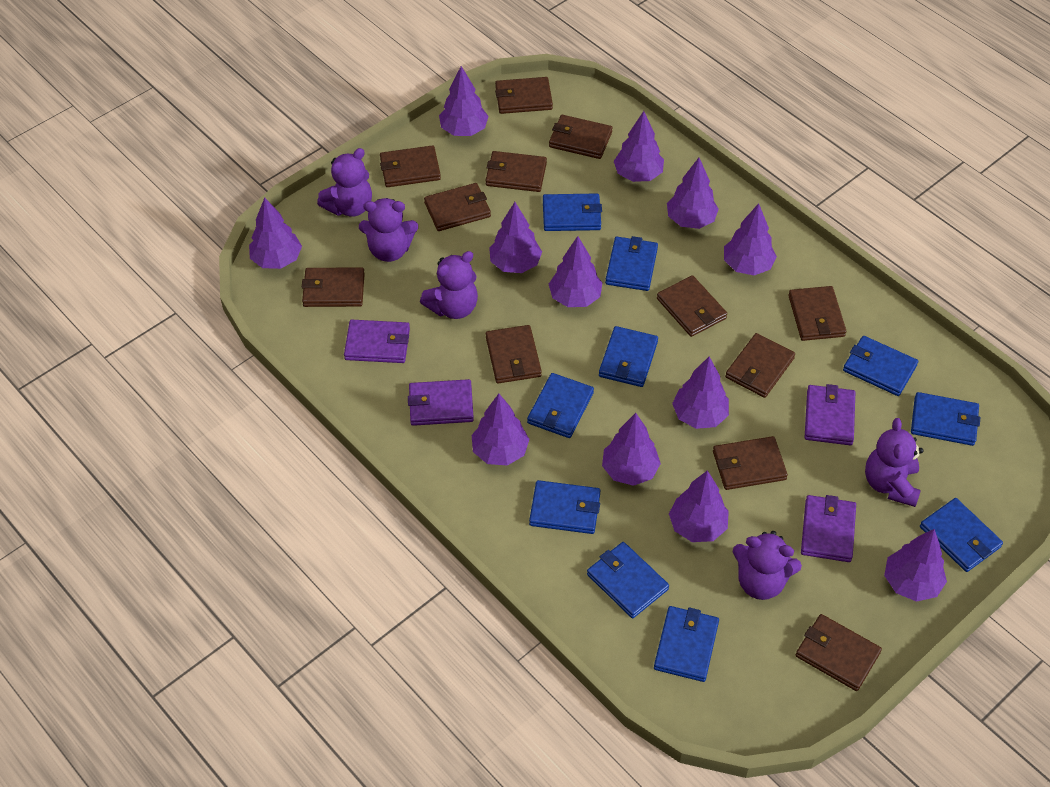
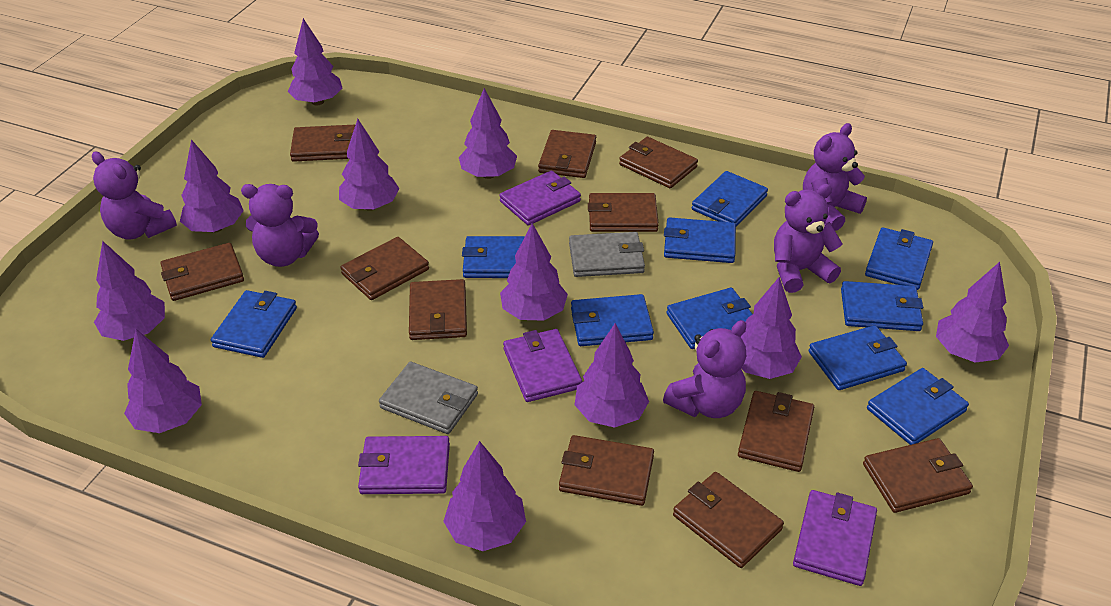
brown wallet: [302,267,365,307] [380,145,441,187] [424,183,491,231] [485,151,547,192] [486,325,542,383] [495,77,553,114] [549,115,613,159] [657,275,727,337] [713,436,788,490] [725,333,795,398] [788,286,846,341] [796,614,882,691] = 12 -> [160,243,244,301] [290,125,355,162] [340,237,429,300] [409,279,467,340] [538,130,596,178] [559,435,654,506] [588,193,659,232] [619,137,698,188] [673,472,784,568] [738,391,814,472] [863,438,973,513] = 11
grey wallet: none = 0 -> [379,362,478,434] [569,232,645,277] = 2
purple tree: [249,197,302,269] [439,66,489,136] [472,394,529,466] [489,202,542,273] [549,236,602,307] [602,413,661,486] [613,111,664,182] [667,158,719,229] [669,470,729,542] [672,357,729,429] [724,203,777,276] [884,529,947,602] = 12 -> [94,241,165,341] [124,329,202,433] [180,139,244,233] [288,18,342,105] [339,119,400,211] [443,441,526,551] [459,88,517,179] [500,223,568,321] [575,323,649,428] [741,277,802,379] [936,262,1009,363] = 11

